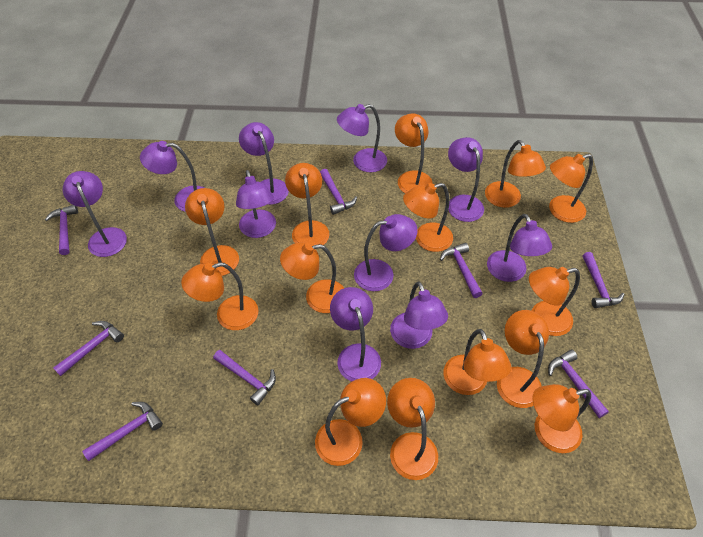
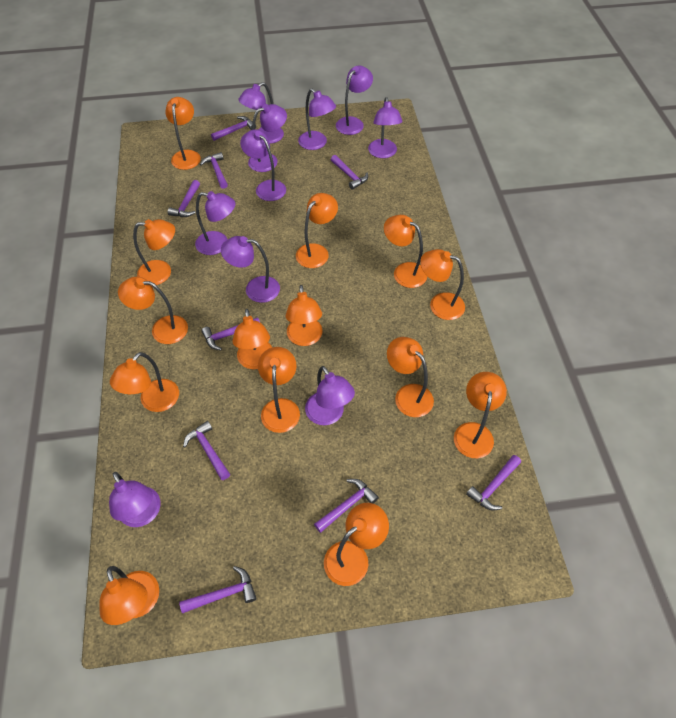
purple hammer: [45,205,78,255] [53,321,124,376] [82,402,163,461] [213,350,276,405] [320,169,357,215] [440,243,483,298] [548,349,609,418] [583,252,625,308] = 8 -> [168,180,200,217] [179,566,256,614] [183,421,230,480] [200,152,228,189] [201,317,260,350] [211,116,256,141] [314,479,379,533] [331,155,368,190] [466,455,521,511] = 9

